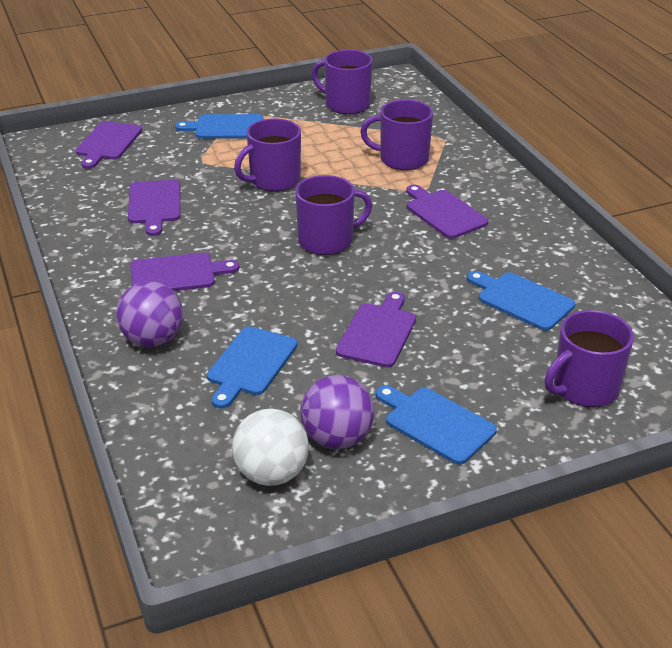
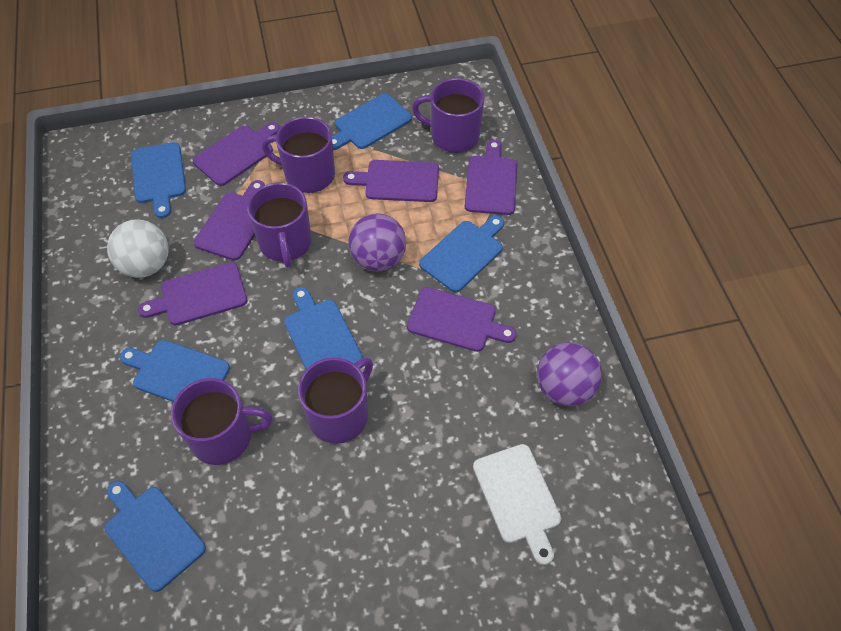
blue cutting board: [175,114,264,138] [207,326,297,409] [376,385,497,464] [467,271,575,331] = 4 -> [105,481,206,592] [120,340,230,402] [131,142,186,218] [284,287,363,369] [332,93,412,150] [419,216,504,292] = 6
purple cutting board: [76,121,142,169] [128,180,180,236] [130,252,239,291] [336,291,416,367] [406,185,488,239] = 5 -> [138,262,247,325] [193,122,280,186] [194,180,265,261] [343,160,439,202] [407,287,517,352] [465,140,517,215] = 6
white cutting board: none = 0 -> [473,444,561,565] = 1

